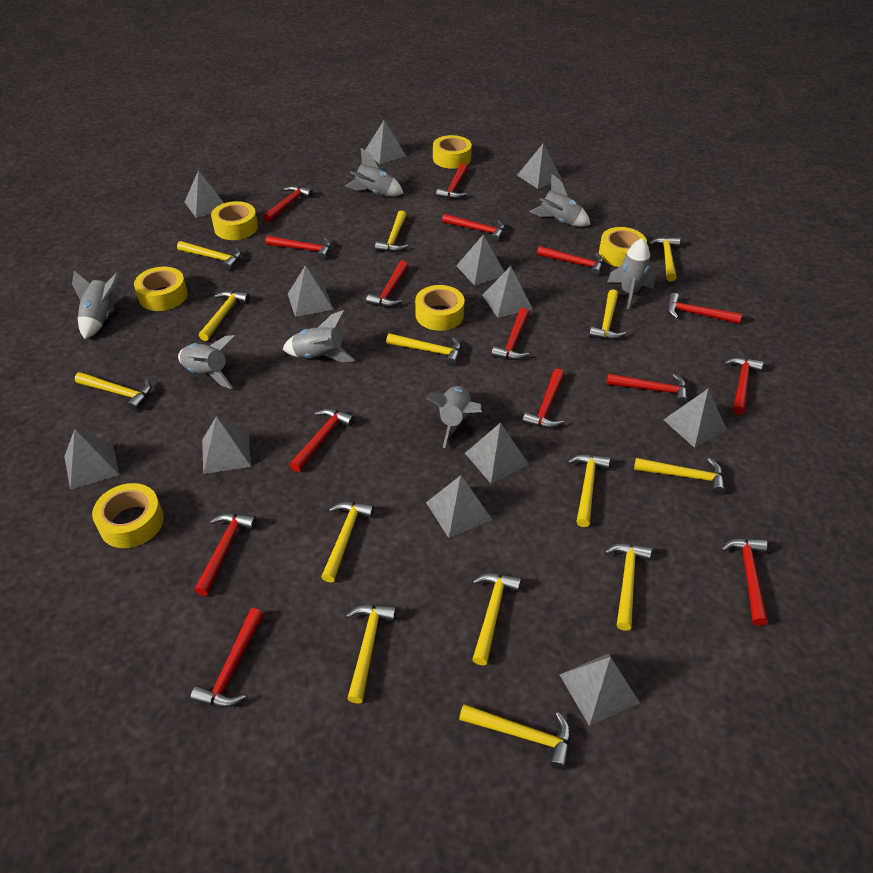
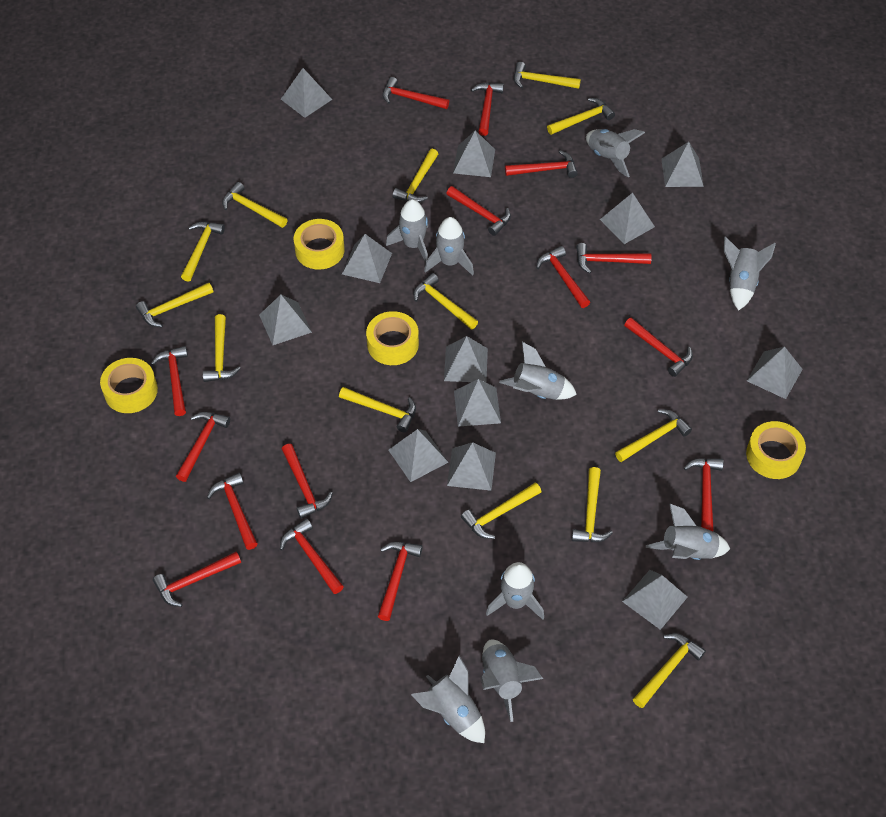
grey rocket: [72,271,119,339] [178,335,237,389] [283,310,355,362] [345,148,404,196] [425,386,482,448] [530,174,591,227] [607,238,655,309] = 7 -> [386,199,428,262] [411,656,485,743] [424,217,474,276] [480,639,543,722] [486,562,544,620] [499,342,577,400] [586,129,645,177] [646,503,730,560] [724,236,776,310] = 9
yellow hammer: [75,372,152,411] [177,241,241,271] [199,291,250,341] [321,502,374,583] [346,605,396,704] [375,210,408,252] [386,333,461,366] [459,704,571,770] [472,573,521,665] [567,454,610,527] [589,289,626,340] [604,543,652,631] [634,458,725,495] [649,237,680,282] = 14 -> [136,282,213,327] [181,222,225,282] [203,314,241,382] [222,182,287,228] [339,387,416,433] [392,149,438,203] [413,273,478,330] [461,483,541,539] [514,62,581,89] [547,98,615,135] [572,467,613,542] [615,409,692,462] [633,633,706,708] = 13
yellow tape: [92,483,164,548] [134,267,188,311] [211,201,258,240] [415,285,465,331] [433,135,472,169] [599,227,647,267] = 6 -> [100,358,158,413] [294,219,345,269] [366,311,419,365] [746,421,806,479] = 4

